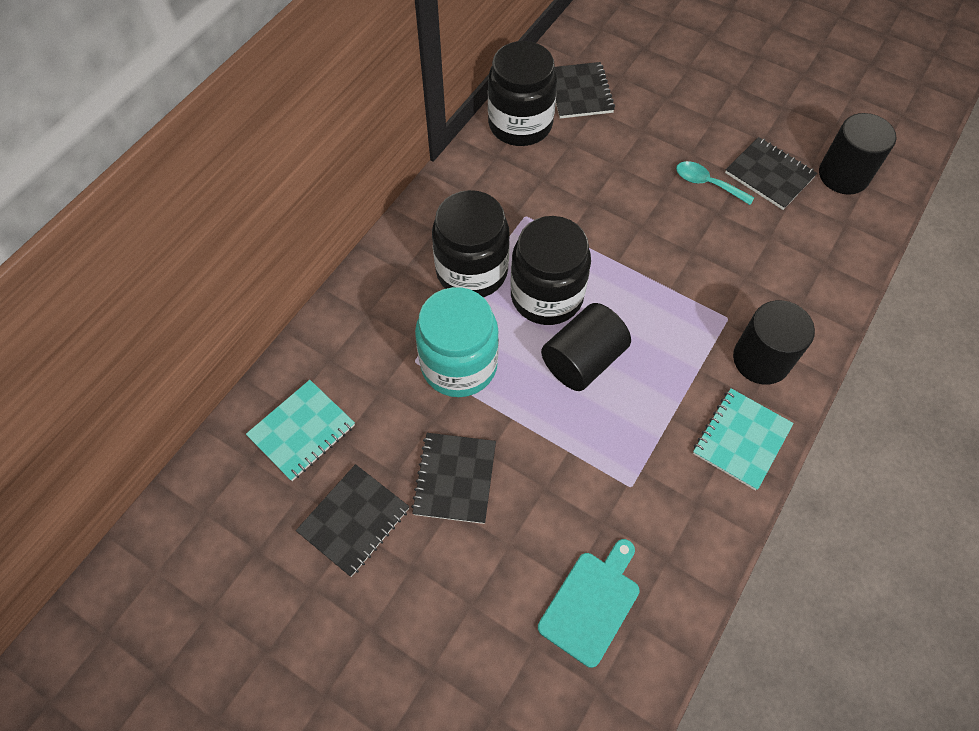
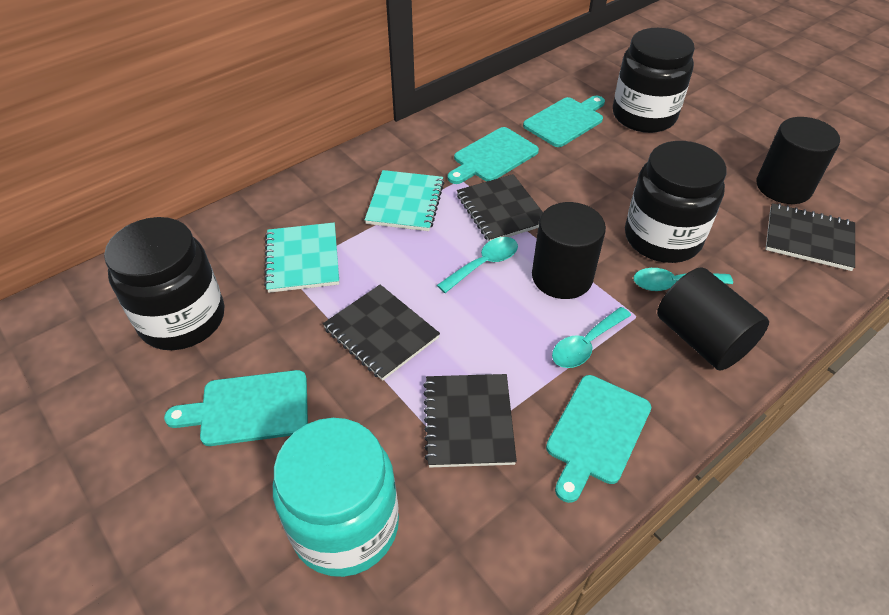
turquoise cutting board: [538,539,640,668] = 1 -> [164,370,308,446] [447,127,539,184] [523,96,605,147] [546,375,651,503] = 4
turquoise spoon: [676,161,755,205] = 1 -> [437,237,518,293] [552,307,631,368] [634,268,733,291] = 3

